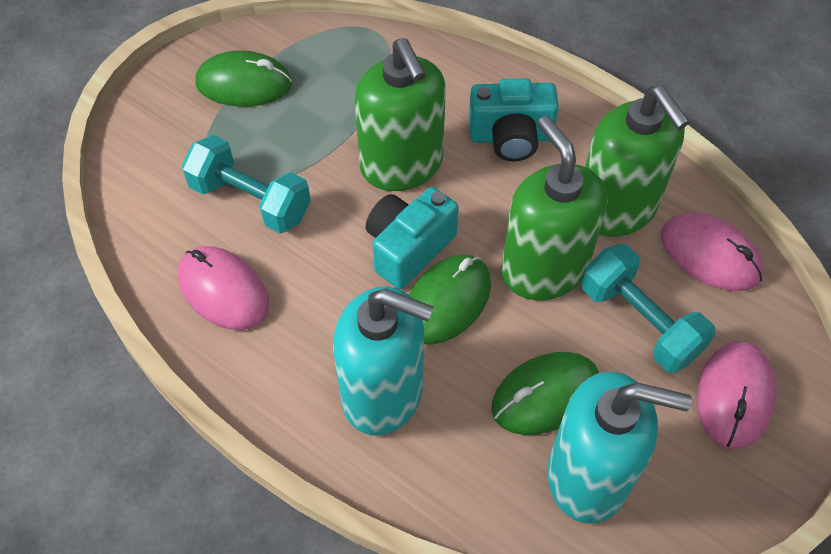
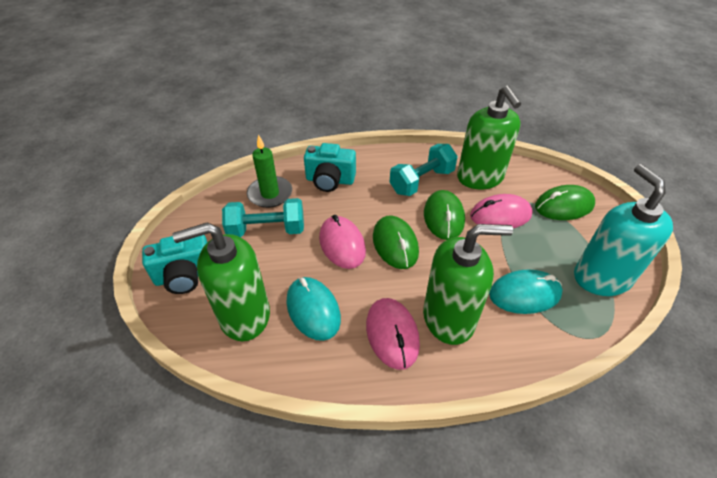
green candle: none = 0 -> [247,135,292,208] = 1
turquoise mouse: none = 0 -> [287,277,341,341] [489,270,563,314] = 2
turquoise soap dispenser: [333,286,434,436] [547,372,692,524] = 2 -> [574,164,673,296] = 1

